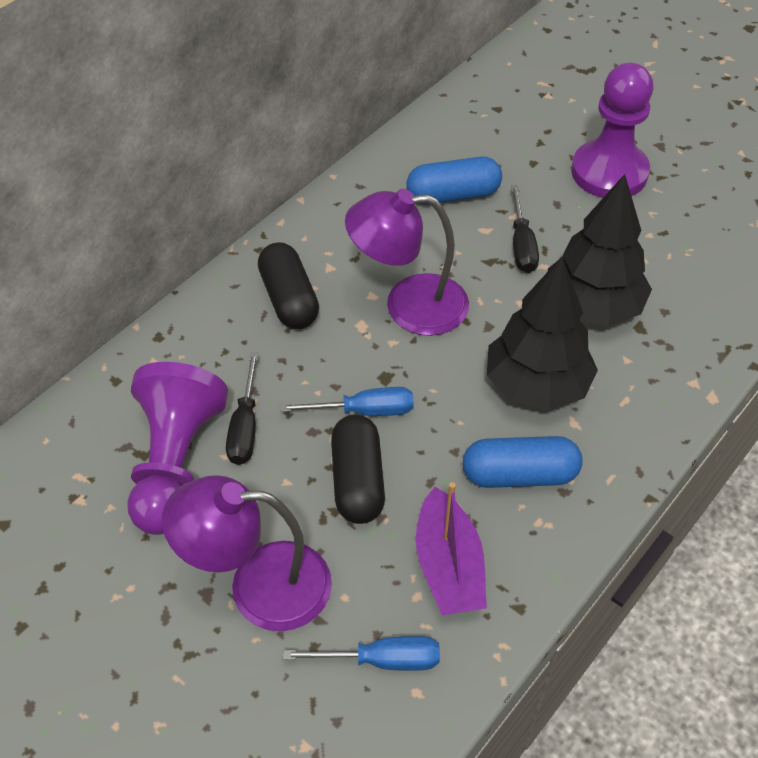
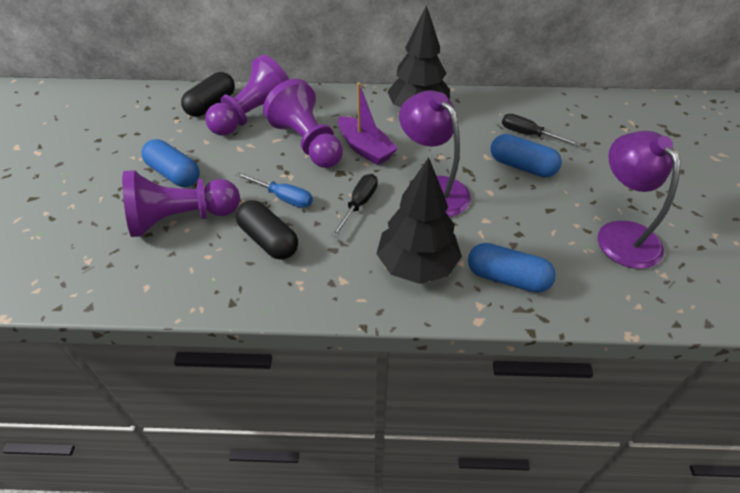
blue capsule: [406,157,502,204] [463,436,583,488] = 2 -> [141,139,200,187] [468,243,556,293] [490,134,562,177] = 3
blue screwdriver: [280,387,414,416] [283,636,440,671] = 2 -> [236,172,313,208] = 1
purple pawn: [127,362,228,535] [571,63,654,198] = 2 -> [122,170,240,237] [205,55,289,136] [263,79,343,168] = 3

